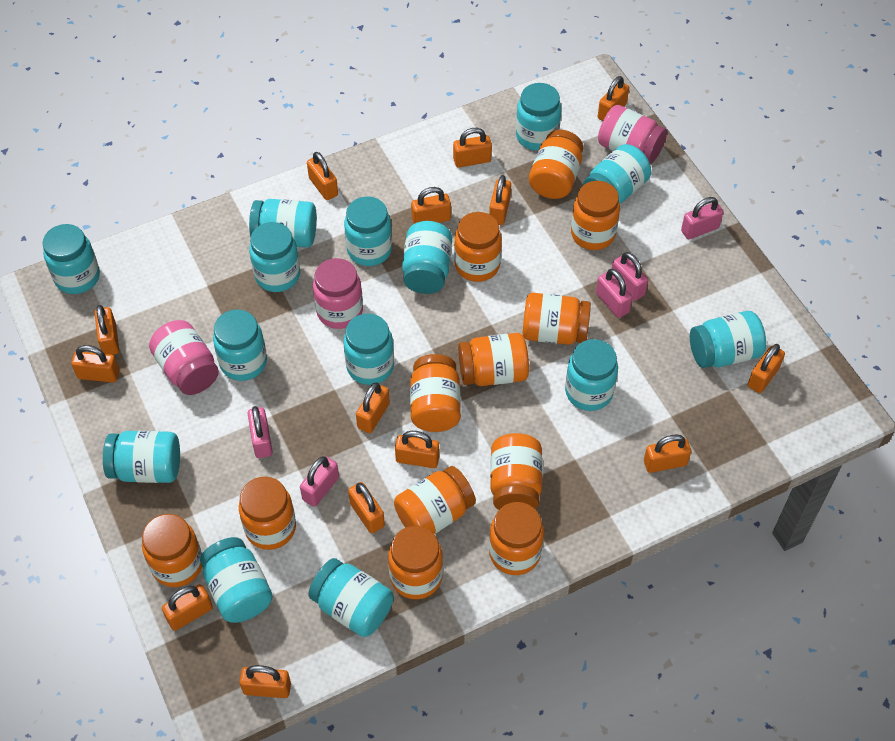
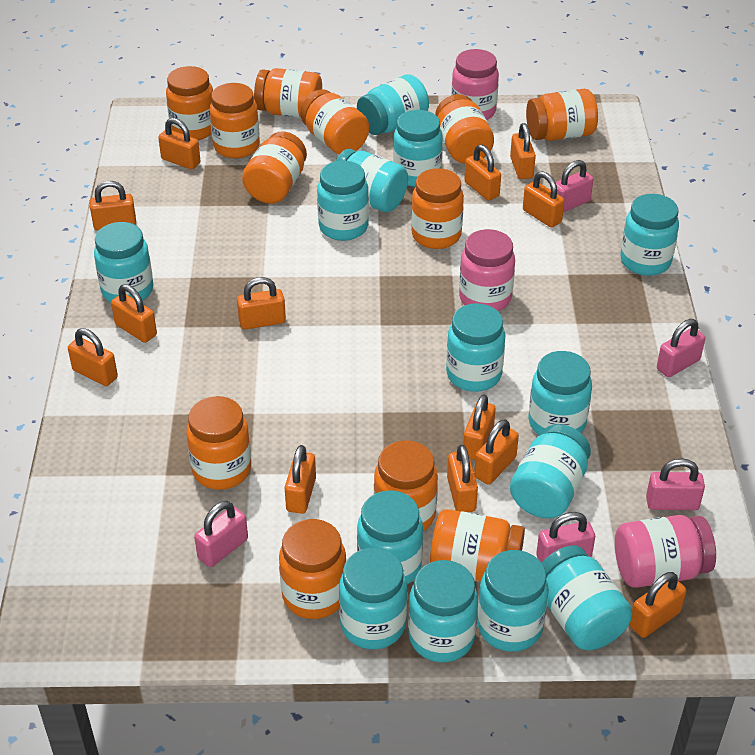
orange padlock: [71,345,119,382] [95,305,119,355] [162,584,213,631] [239,665,291,698] [307,152,338,200] [348,482,385,533] [356,382,390,433] [395,431,439,468] [411,187,451,224] [453,128,492,168] [489,175,511,225] [598,76,629,121] [644,434,691,473] [748,344,785,393] = 14 -> [68,328,118,386] [90,181,136,230] [111,284,157,343] [158,118,201,170] [237,277,286,329] [285,445,316,514] [447,445,478,512] [463,394,496,460] [464,145,501,201] [474,419,519,485] [510,123,536,179] [523,171,564,228] [629,572,686,638] = 13

